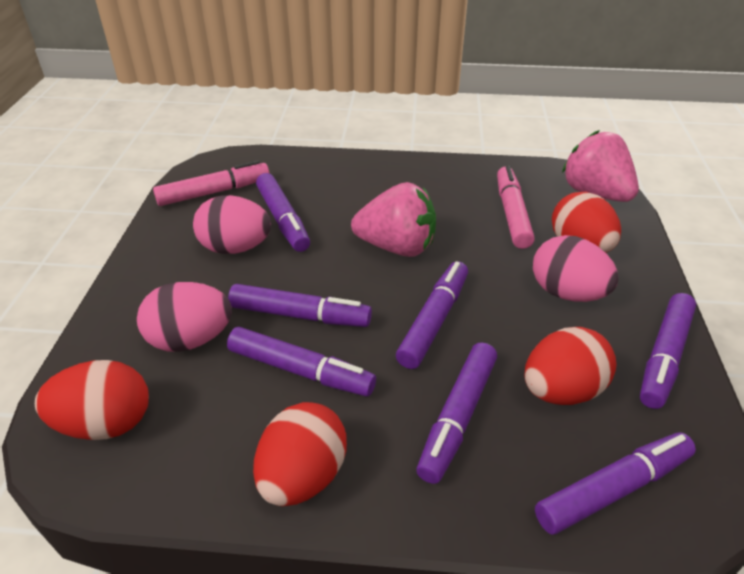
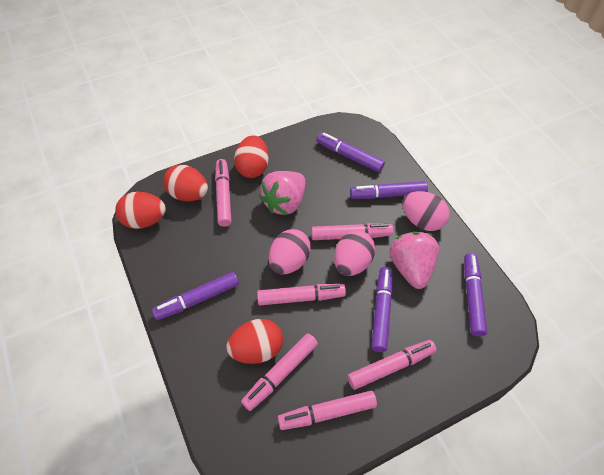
pink marker: [153,160,270,206] [497,165,535,249] = 2 -> [215,159,231,227] [241,333,318,411] [257,284,346,305] [278,391,377,430] [311,223,393,240] [347,340,436,390] = 6
purple marker: [227,327,376,397] [228,284,372,327] [256,173,310,252] [396,261,468,369] [416,342,497,484] [535,432,696,535] [640,293,696,409] = 7 -> [152,272,239,320] [316,133,385,172] [350,181,428,199] [371,267,393,352] [464,253,487,337] = 5

